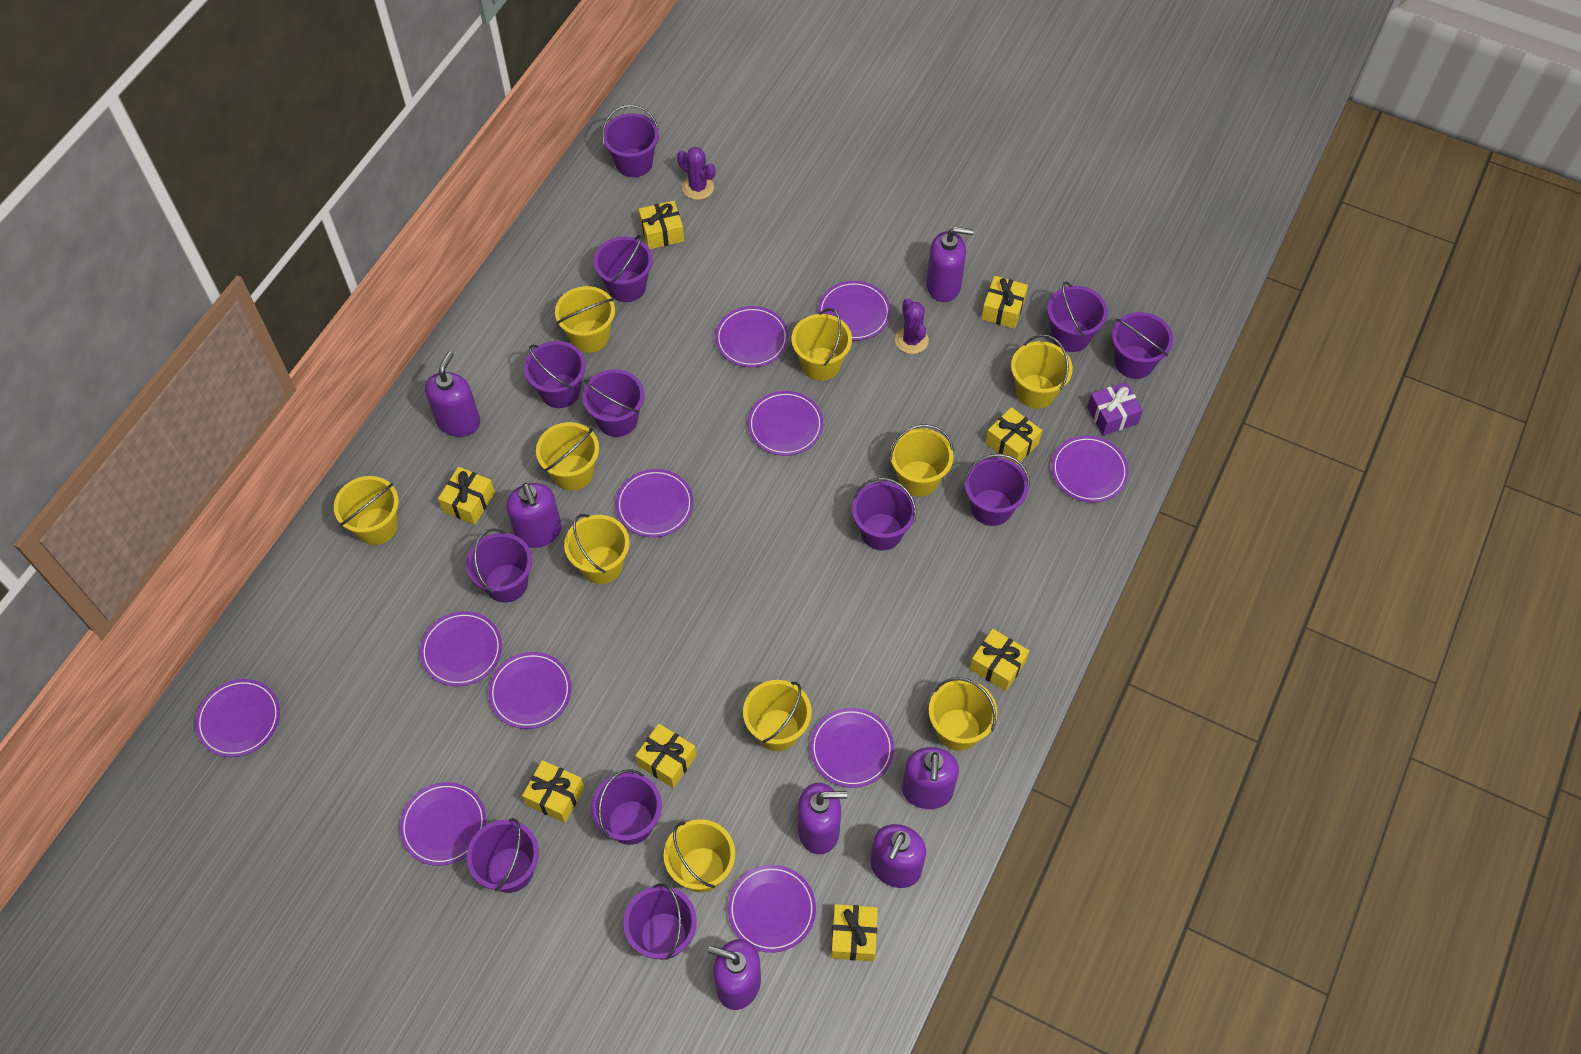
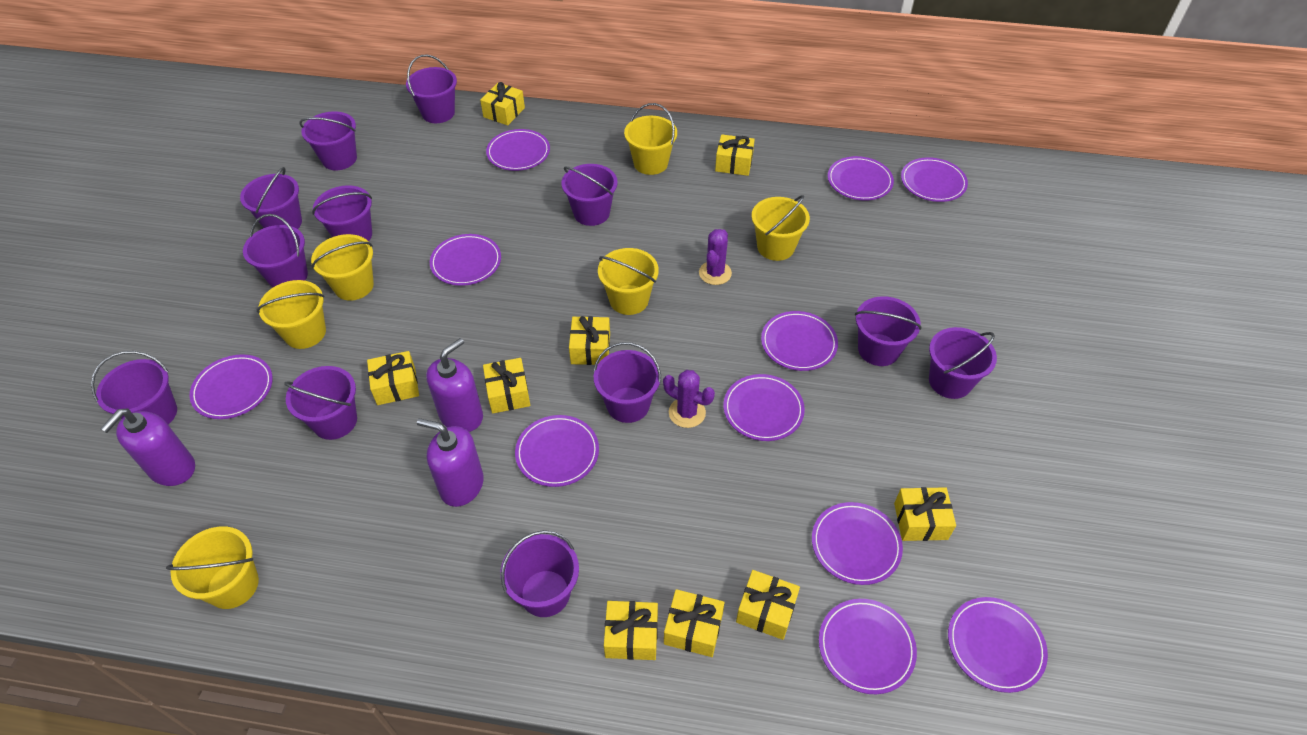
purple gift: [1087,382,1143,436] = 1 -> none = 0
purple soap dispenser: [425,351,480,437] [506,483,562,548] [708,939,761,1010] [798,783,847,854] [871,824,926,888] [902,747,959,809] [926,227,974,302] = 7 -> [100,409,195,486] [417,418,484,507] [426,338,483,432] = 3
yellow bucket: [334,476,399,545] [536,422,599,491] [555,286,615,353] [564,514,630,584] [664,819,735,892] [743,680,812,751] [792,308,852,381] [890,424,954,497] [929,677,998,751] [1011,335,1073,409] = 10 -> [166,527,259,609] [257,280,326,349] [311,234,374,301] [598,248,659,315] [624,103,677,175] [751,195,810,261] = 6
yellow gift: [438,467,495,525] [522,760,585,823] [635,724,696,788] [638,201,684,249] [831,904,878,961] [970,629,1029,691] [981,276,1028,329] [985,407,1042,465] = 8 -> [367,351,419,405] [480,82,525,125] [483,358,530,414] [569,316,610,365] [604,601,658,660] [664,589,725,657] [715,134,755,176] [736,570,800,640] [894,487,956,541] = 9

